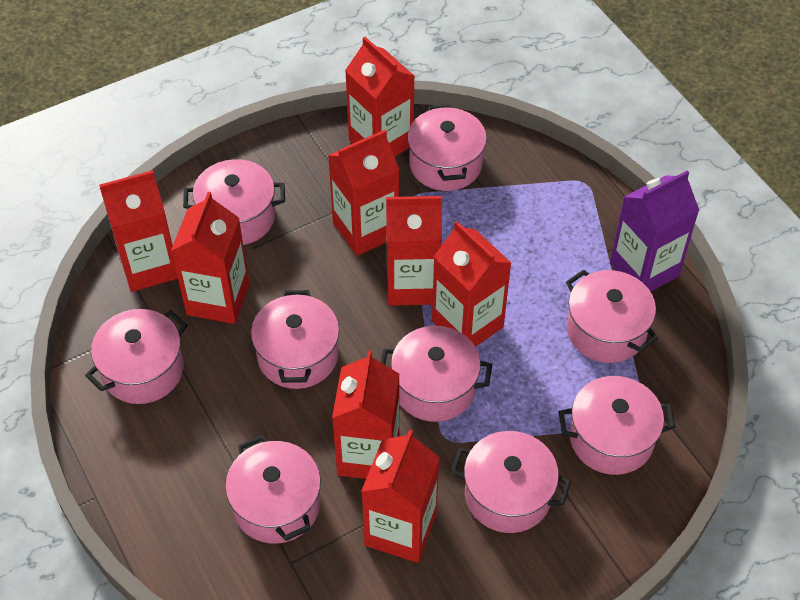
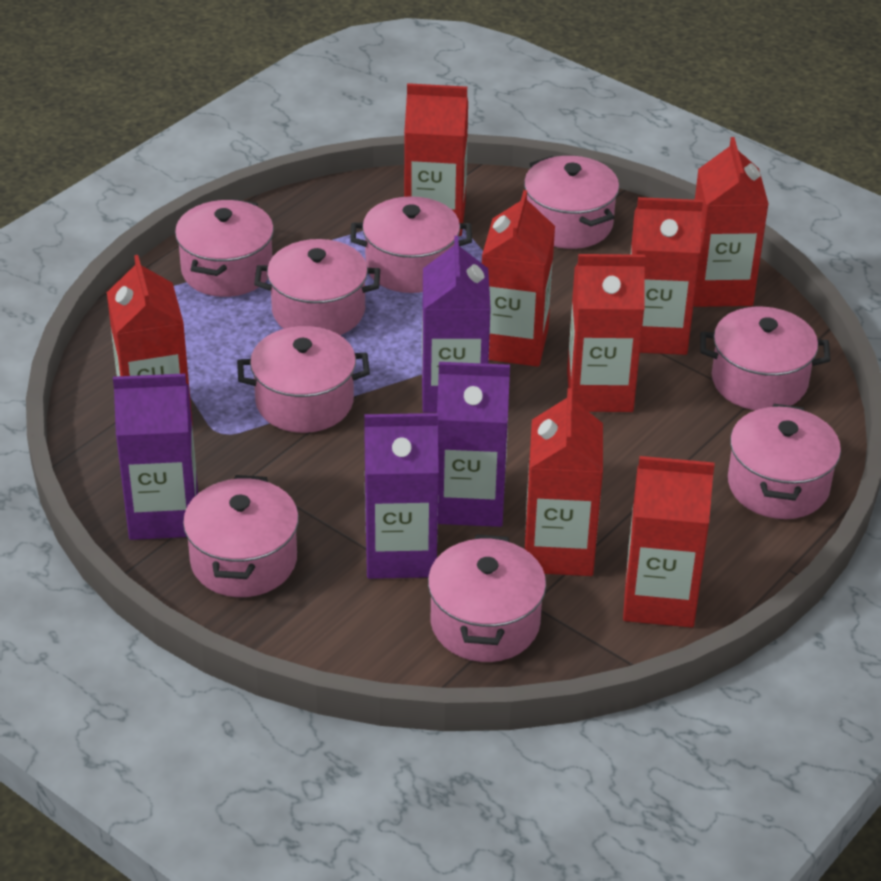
purple carton: [610,170,699,292] = 1 -> [113,373,198,540] [364,413,439,579] [422,236,491,413] [437,362,510,527] = 4

